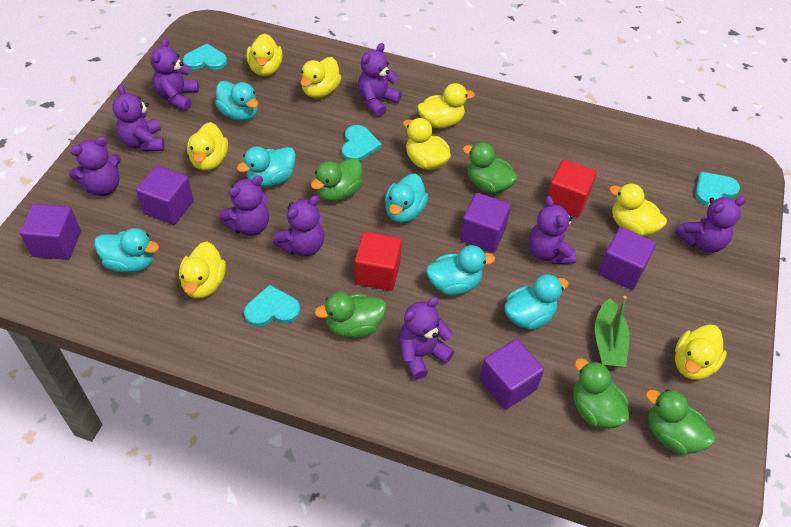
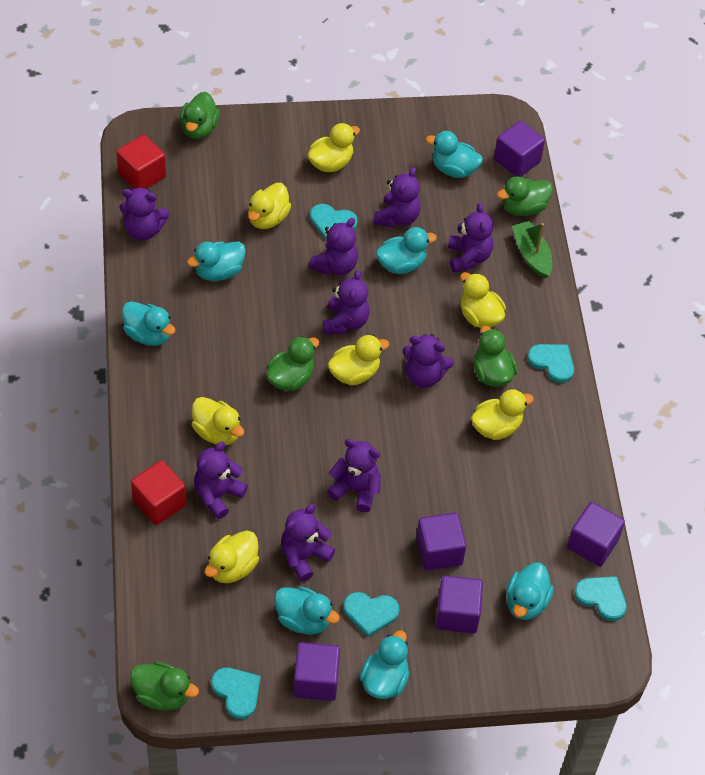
turquoise duck: [94,228,159,273] [215,81,258,121] [237,146,296,187] [385,174,428,223] [426,245,495,295] [504,274,569,330] = 6 -> [122,301,176,346] [187,241,246,281] [274,587,340,635] [359,630,409,699] [376,227,437,274] [426,131,483,178] [506,563,554,620] = 7
turquoise heart: [183,44,227,70] [244,285,300,327] [342,125,382,161] [695,172,740,206] = 4 -> [211,668,261,719] [310,204,358,240] [343,592,399,637] [527,344,574,383] [574,576,627,621] = 5
yellow duck: [179,242,226,299] [187,122,228,171] [246,33,283,76] [300,57,341,98] [403,118,451,170] [417,83,475,128] [609,183,667,236] [675,324,727,380] = 8 -> [192,397,244,445] [204,530,259,583] [248,183,291,229] [308,123,360,172] [328,335,389,385] [460,272,506,328] [471,389,534,440] = 7

